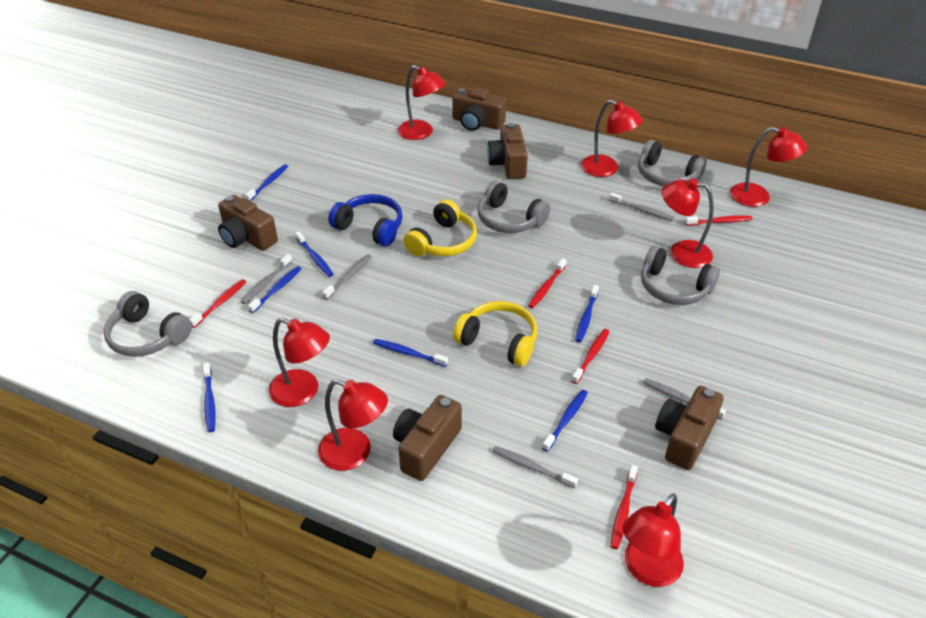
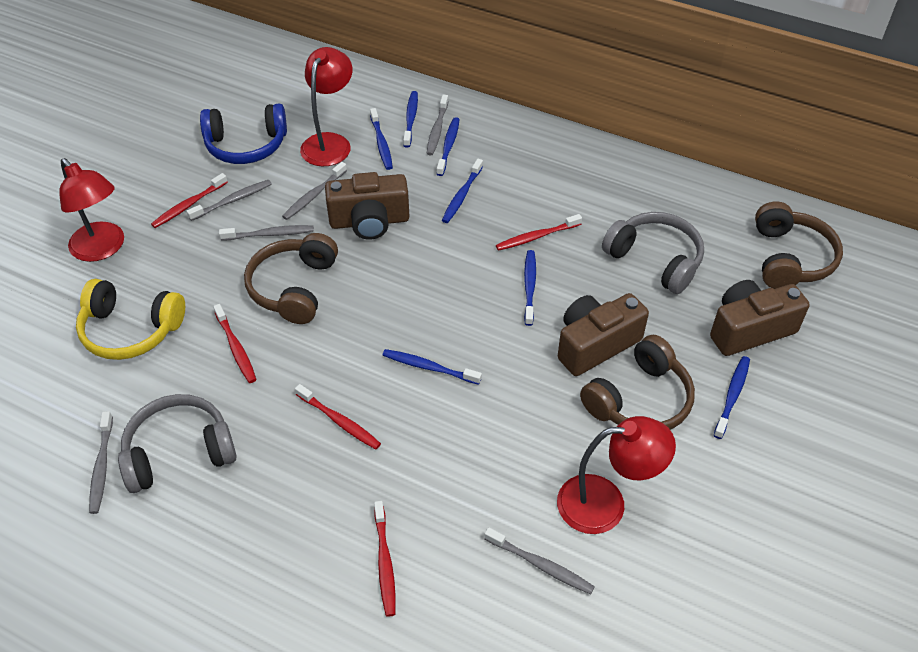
brown camera: [218,195,278,251] [393,395,462,481] [452,88,506,131] [487,123,528,179] [655,386,724,470] = 5 -> [325,172,410,240] [558,293,649,376] [710,280,810,356] = 3
brown headphones: none = 0 -> [244,233,338,324] [580,335,695,430] [755,201,843,289] = 3
grey headphones: [104,291,192,357] [478,181,550,233] [638,140,707,186] [641,246,720,305] = 4 -> [118,394,237,493] [602,212,704,294] = 2
grey toothbrush: [241,254,292,304] [322,254,372,300] [493,446,578,489] [609,193,674,221] [643,378,726,419] = 5 -> [89,411,113,514] [187,180,272,221] [219,225,314,241] [282,162,347,220] [427,95,449,156] [484,527,595,594] = 6
red lamp: [269,318,330,407] [318,379,388,471] [398,65,445,140] [581,100,643,177] [622,493,684,587] [661,178,714,268] [730,127,807,207] = 7 -> [59,158,124,262] [300,47,353,166] [557,416,676,534] = 3
yellow headphones: [403,200,477,256] [453,301,537,367] = 2 -> [76,279,185,360] = 1

